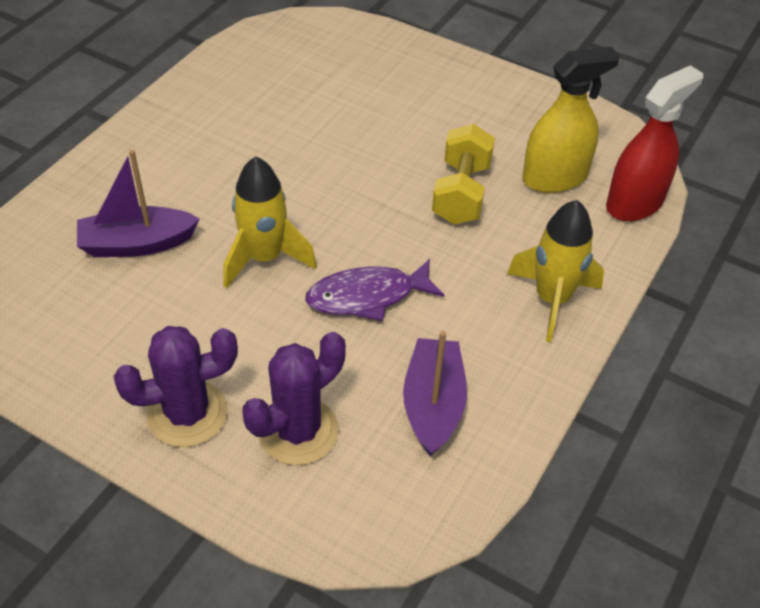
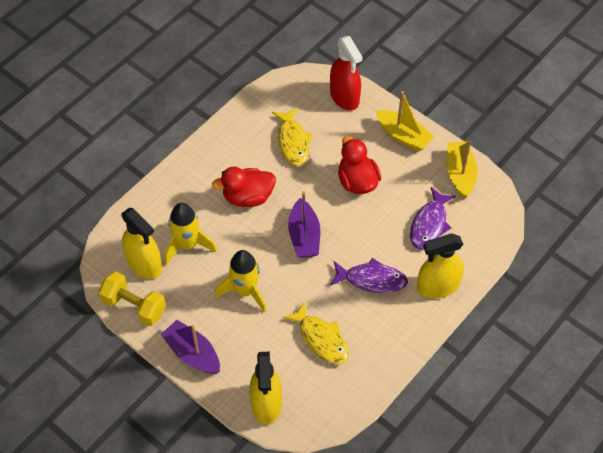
purple cactus: [114,326,238,447] [242,332,346,465] = 2 -> none = 0
purple fish: [305,259,445,321] = 1 -> [330,258,408,293] [410,187,456,249] = 2
red duck: none = 0 -> [212,167,276,207] [338,136,381,194] = 2
yellow boat: none = 0 -> [376,91,435,151] [446,141,478,199] = 2
yellow fish: none = 0 -> [272,108,313,166] [283,301,349,364] = 2
yellow spray bottle: [522,47,620,193] = 1 -> [121,208,162,279] [249,351,282,425] [417,233,464,299] = 3

